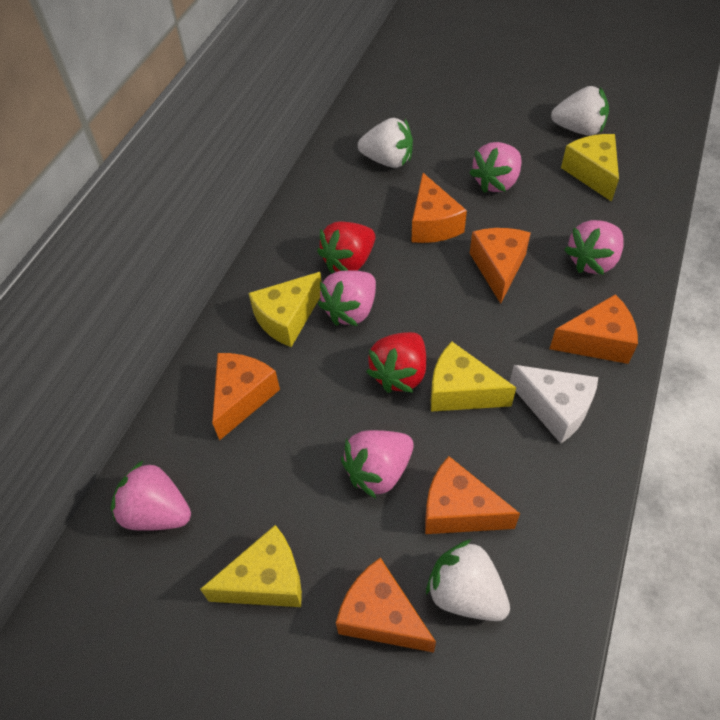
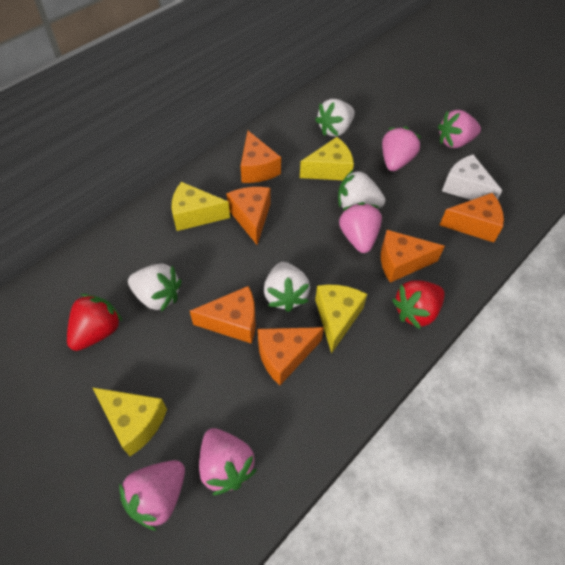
white strawberry: [358,118,413,168] [426,539,510,621] [551,86,609,136] = 3 -> [128,264,182,312] [264,262,310,312] [315,99,355,137] [338,169,385,209] = 4

